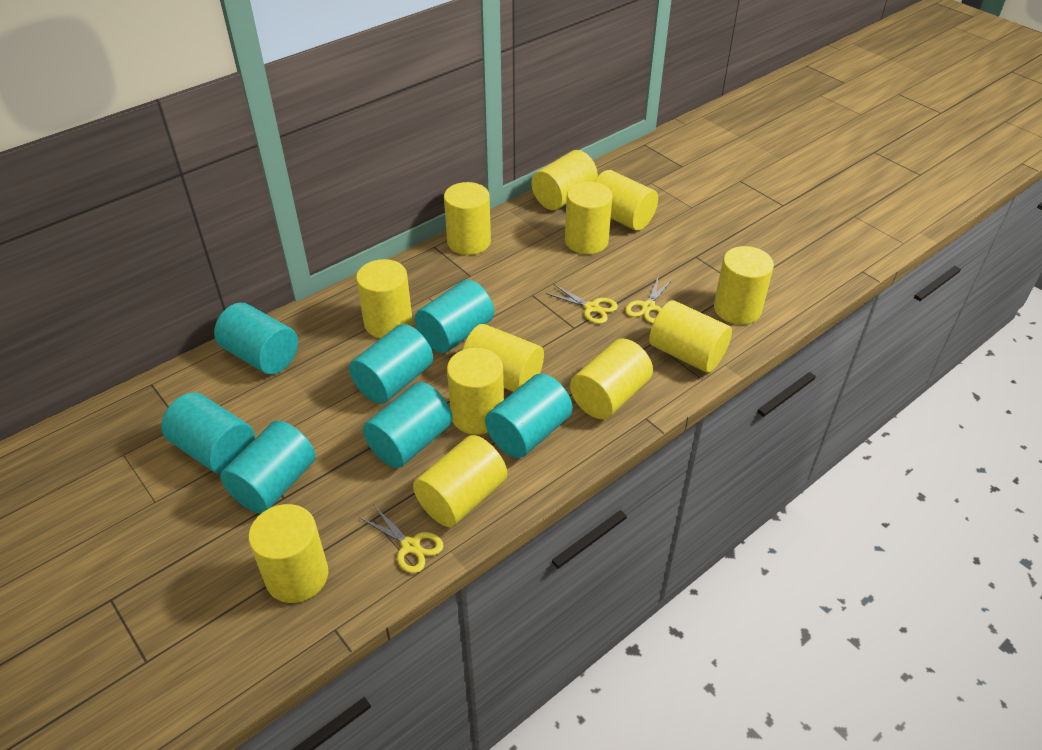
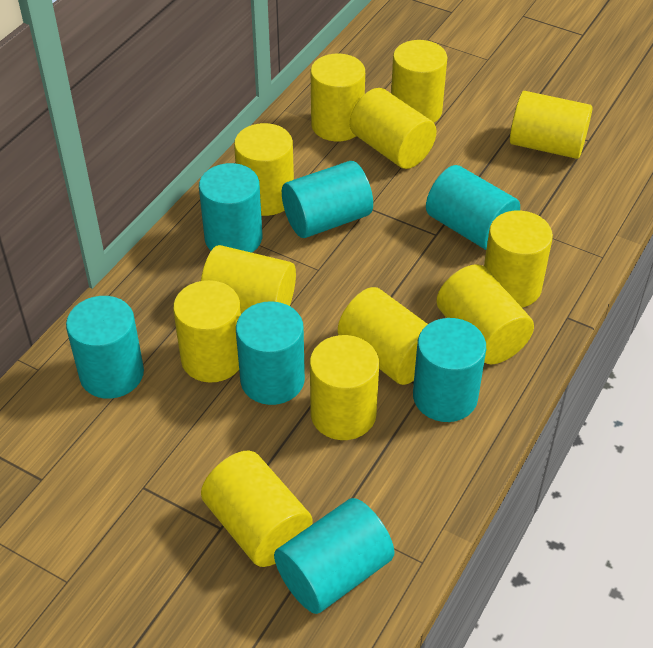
yellow scissors: [360,506,444,573] [546,284,618,324] [625,278,673,323] = 3 -> none = 0

